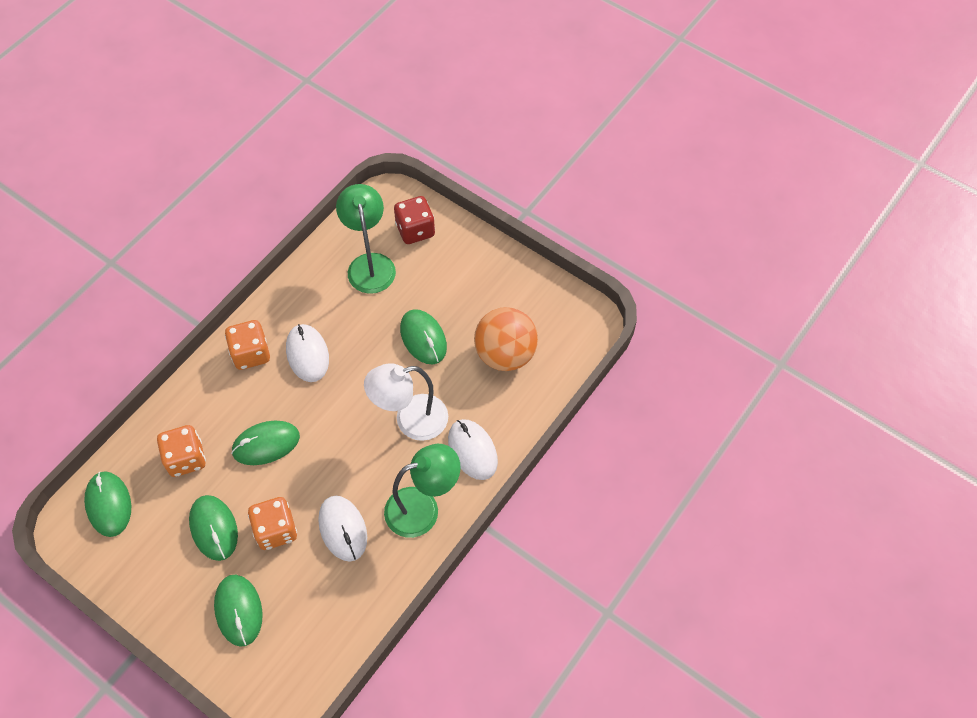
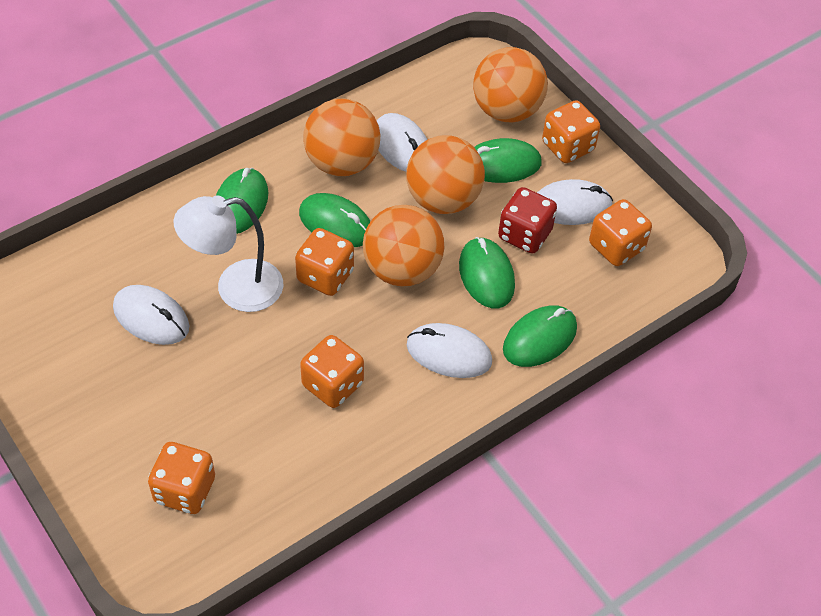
green lamp: [336,184,396,294] [384,444,461,538] = 2 -> none = 0
orange ball: [474,307,538,371] = 1 -> [303,98,380,176] [363,205,444,287] [406,135,485,214] [473,47,548,123] = 4
orange dice: [157,425,206,477] [225,320,270,370] [248,497,297,550] = 3 -> [148,442,215,514] [295,228,354,296] [300,335,364,408] [542,100,600,163] [589,199,652,266] = 5
white mouse: [286,324,329,382] [318,496,367,562] [448,419,498,480] = 3 -> [113,285,190,345] [377,113,427,171] [407,323,492,378] [537,179,613,225] = 4

